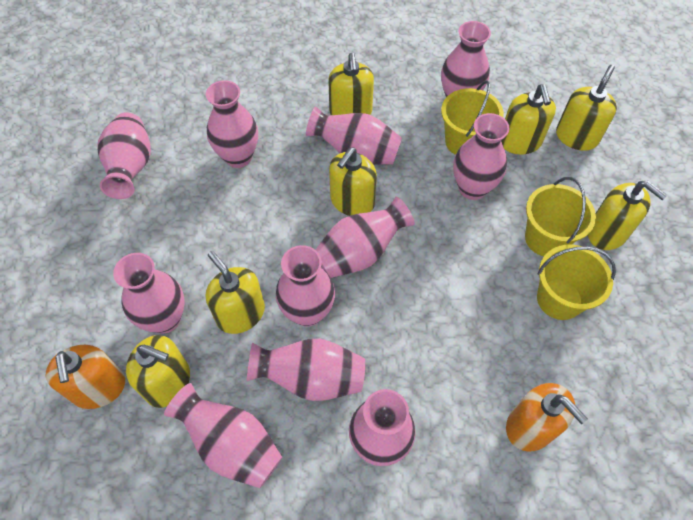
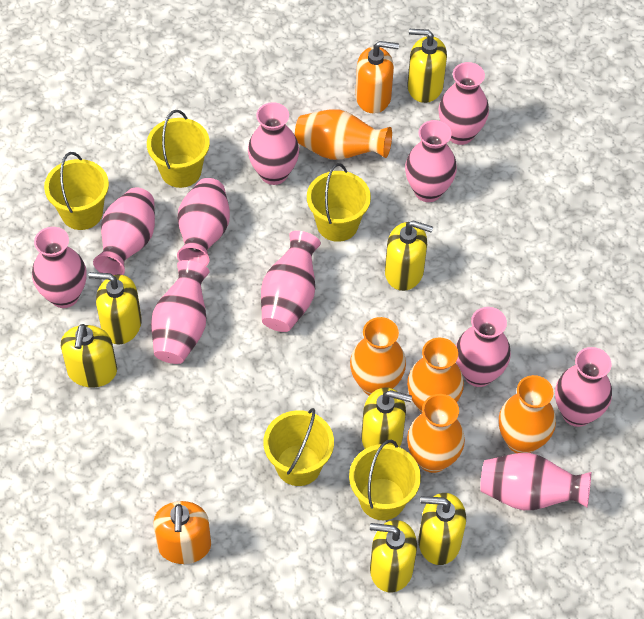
orange vase: none = 0 -> [295,109,392,160] [350,317,406,396] [407,338,464,413] [407,394,465,473] [499,375,556,453] = 5
yellow bucket: [441,80,504,155] [525,177,596,256] [537,245,616,320] = 3 -> [44,152,109,230] [147,110,210,188] [263,408,334,486] [307,163,371,242] [349,440,421,520] = 5

